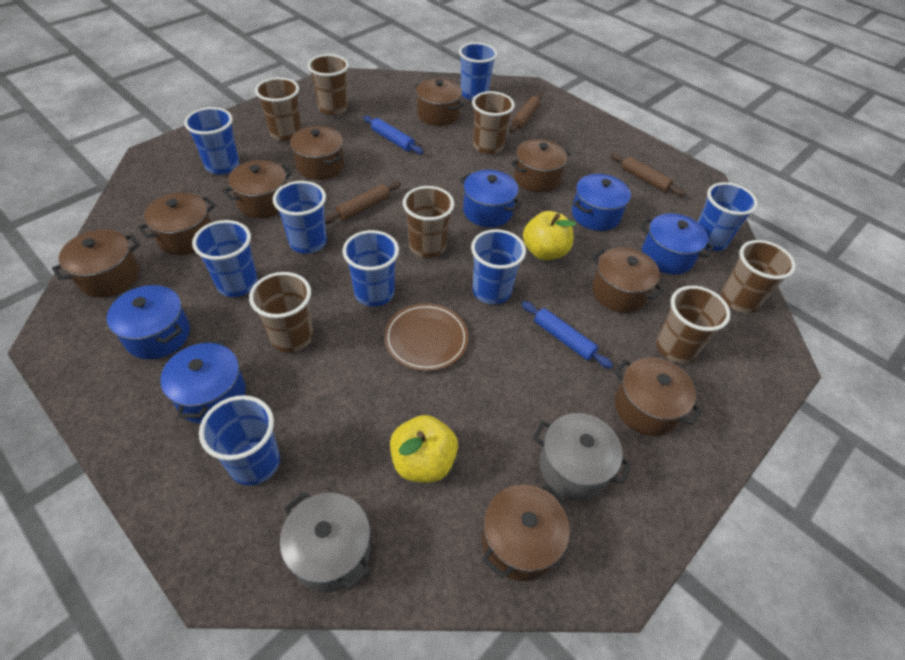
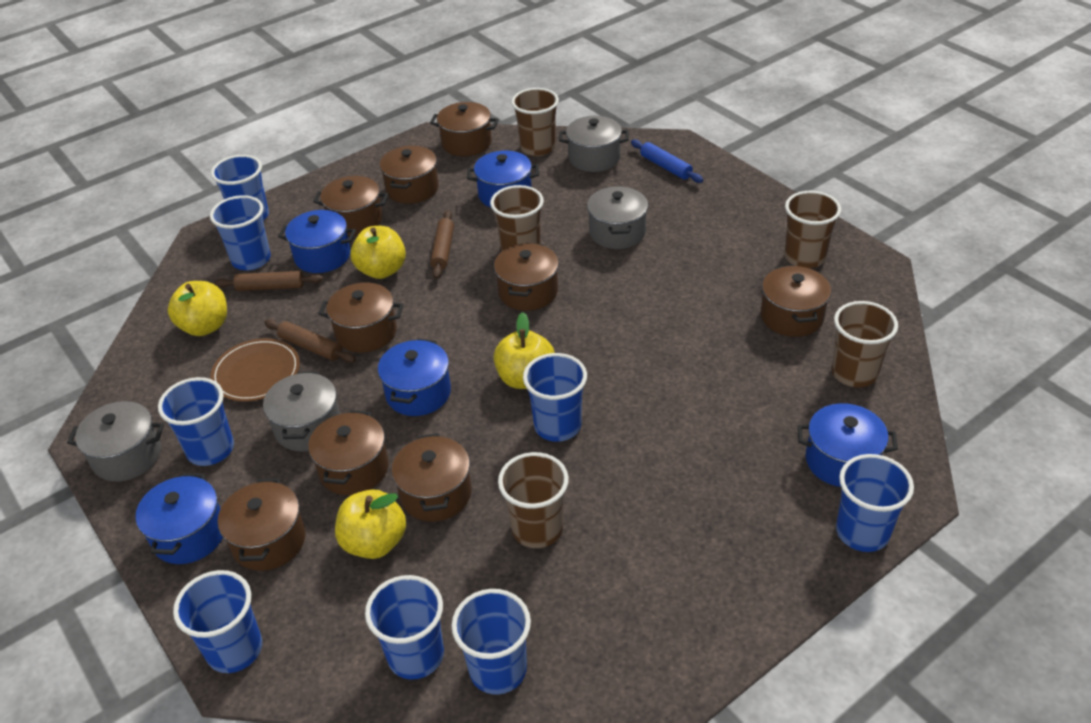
blue rolling pin: [363,116,423,154] [522,301,613,369] = 2 -> [631,139,703,183] = 1
brown cup: [249,272,313,352] [255,77,301,141] [308,54,349,115] [403,186,454,258] [472,91,515,154] [656,286,731,363] [721,240,796,313] = 7 -> [490,185,544,252] [498,452,569,548] [511,88,559,156] [784,191,841,268] [831,301,898,387] = 5
grey pot: [280,492,370,592] [533,413,631,500] = 2 -> [67,401,164,482] [263,371,340,452] [559,116,629,172] [587,186,648,249] = 4
yellow apple: [390,415,458,483] [523,211,576,260] = 2 -> [168,281,227,336] [335,489,406,559] [350,226,406,279] [494,312,555,389] = 4

